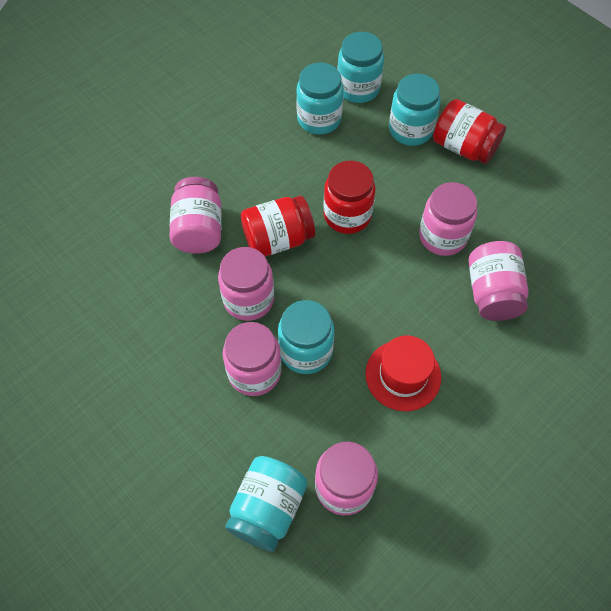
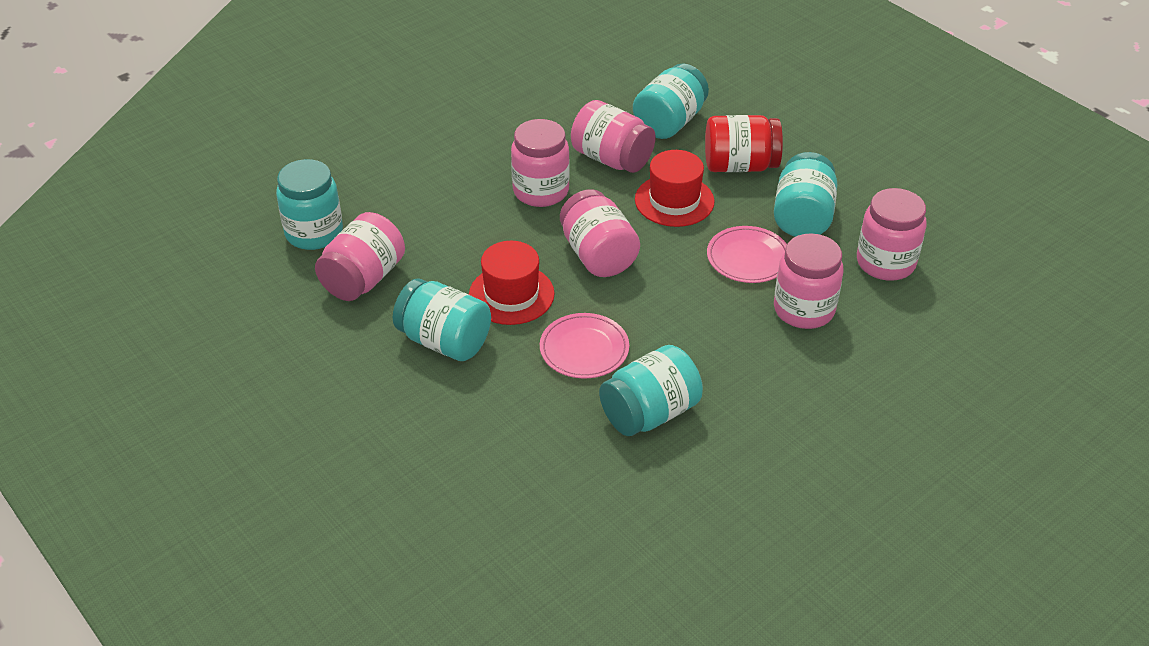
pink plate: none = 0 -> [540,313,629,379] [707,226,787,283] = 2
red hat: [365,335,441,411] = 1 -> [469,241,555,325] [635,150,715,227] = 2
red jar: [241,196,315,257] [323,161,376,234] [433,99,506,164] = 3 -> [705,115,783,172] = 1

